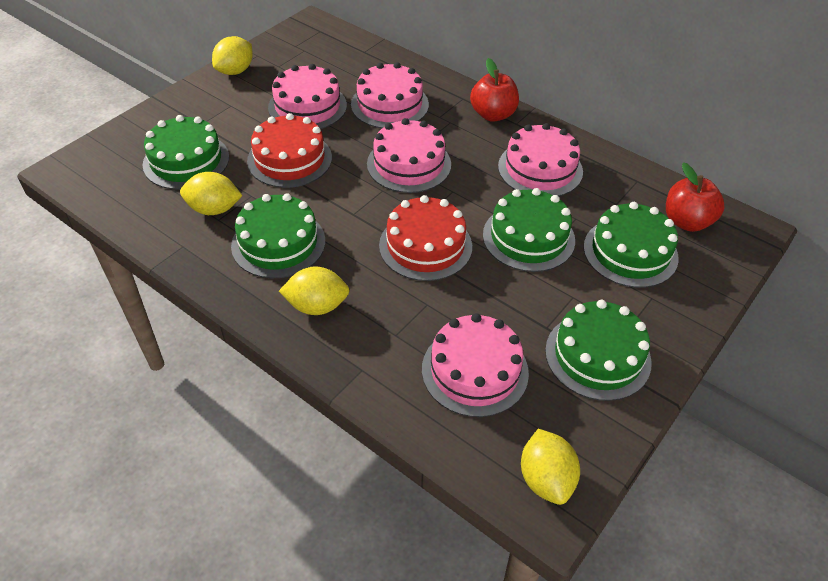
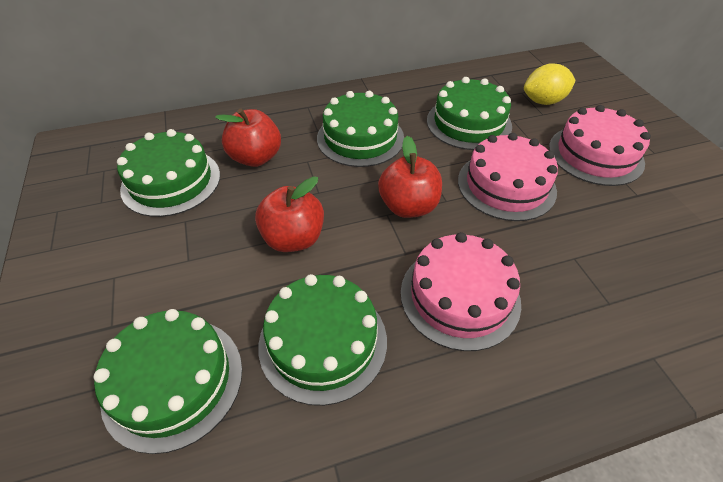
pink cake: [268,64,347,129] [351,62,429,128] [367,118,451,193] [422,313,529,417] [498,123,583,196] = 5 -> [401,232,521,351] [458,133,558,221] [549,105,651,186] = 3
red apple: [470,58,519,122] [666,162,725,232] = 2 -> [215,108,281,167] [255,176,324,252] [378,136,442,218] = 3
red cake: [247,113,332,188] [379,195,472,281] = 2 -> none = 0
yellow lemon: [180,172,243,215] [212,36,253,75] [279,266,350,315] [521,429,580,505] = 4 -> [524,63,576,105] = 1

